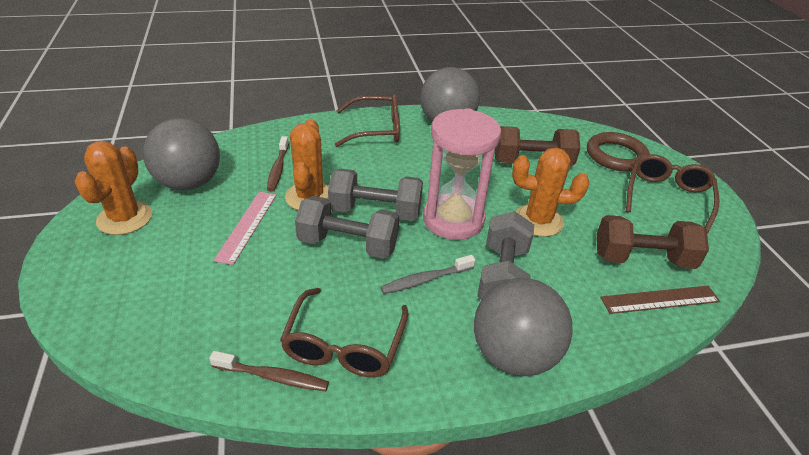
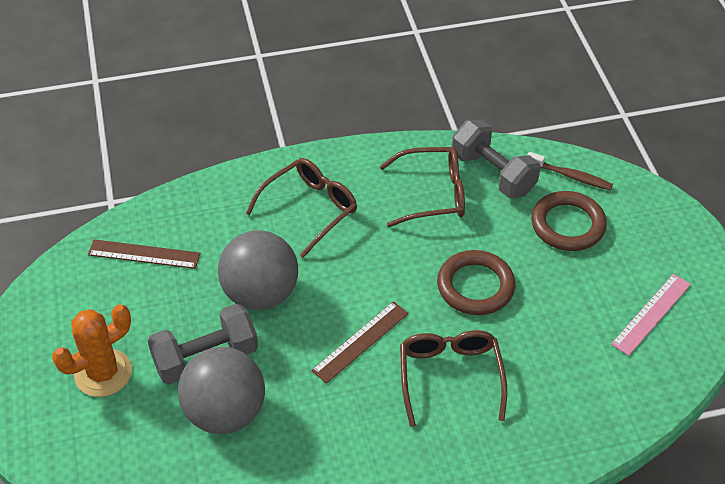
brown dumbbell: [495,126,580,166] [597,215,709,269] = 2 -> none = 0
brown ring: [587,132,650,171] = 1 -> [437,250,515,315] [531,191,607,251] = 2
brown ruler: [600,286,720,314] = 1 -> [88,239,201,269] [311,301,409,384] = 2
brown toothbrush: [209,351,329,391] [267,136,289,192] = 2 -> [527,152,613,190] = 1
grey ball: [143,118,220,190] [420,67,480,122] [474,278,573,376] = 3 -> [178,347,265,434] [218,230,298,310] = 2
grey dumbbell: [295,196,399,259] [328,168,423,221] [477,211,534,299] = 3 -> [147,303,258,384] [452,119,540,198] = 2
grey toothbrush: [380,255,475,294] = 1 -> none = 0
orange cactus: [75,141,152,235] [285,119,329,210] [512,148,589,237] = 3 -> [52,304,132,397] = 1
pink hourglass: [423,108,501,240] = 1 -> none = 0

